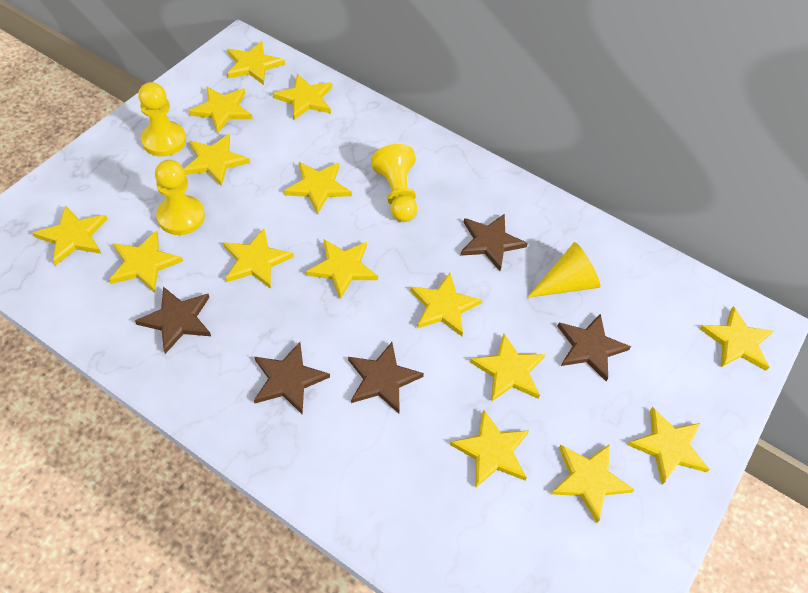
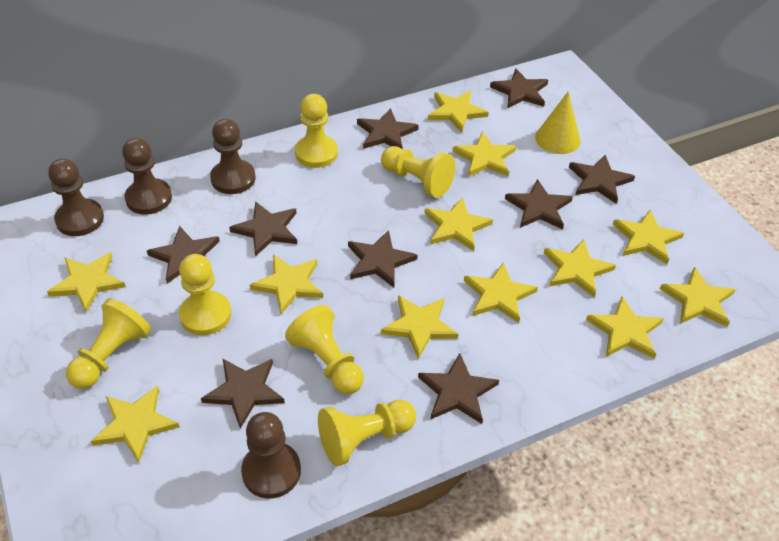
brown pawn: none = 0 -> [48,158,104,236] [122,138,172,215] [210,119,256,194] [241,412,301,499] = 4
brown star: [135,287,211,354] [254,342,330,414] [348,342,424,413] [460,214,528,271] [557,313,631,381] = 5 -> [147,226,220,283] [201,359,285,429] [229,201,297,256] [348,230,418,288] [357,108,419,149] [418,353,499,424] [490,68,548,108] [505,179,573,229] [569,155,635,204] = 9
yellow pawn: [138,82,186,157] [155,160,205,235] [371,144,417,222] = 3 -> [66,298,151,389] [179,254,231,335] [285,305,364,394] [295,94,338,168] [318,400,416,466] [381,146,455,198] = 6
yellow star: [33,205,108,266] [109,230,183,293] [184,134,250,186] [188,86,252,133] [223,229,294,289] [227,41,285,85] [273,74,332,120] [284,162,352,214] [306,239,378,299] [410,273,482,336] [450,409,529,487] [470,334,546,402] [551,444,635,523] [628,407,710,485] [700,306,774,371] = 15 -> [47,252,126,312] [91,385,180,463] [250,255,323,314] [381,295,458,359] [424,197,493,251] [428,90,489,133] [452,132,516,177] [464,262,538,323] [544,240,616,297] [586,296,663,359] [612,210,684,264] [660,267,736,327] = 12

